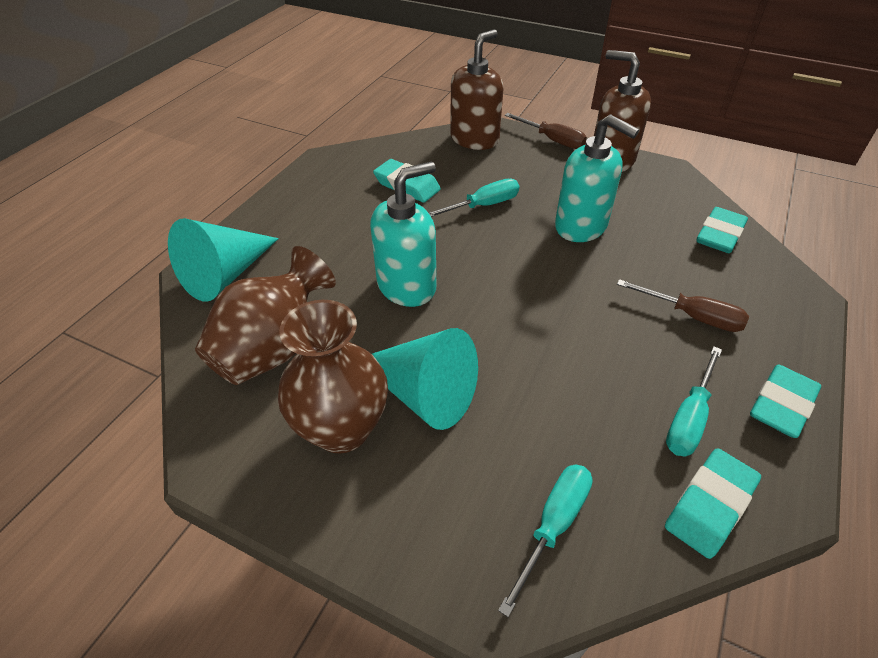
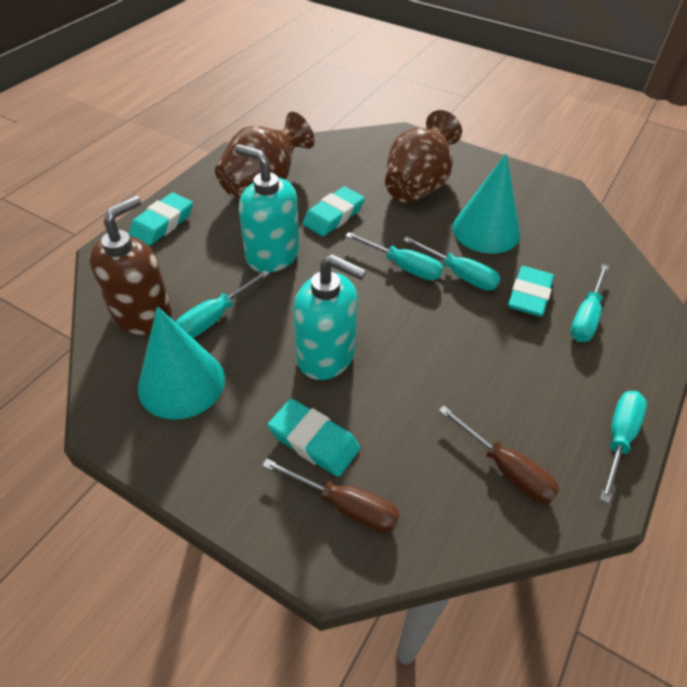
brown soap dispenser: [450,29,503,150] [594,50,651,172] = 2 -> [89,196,172,335] = 1
turquoise screwdriver: [428,179,519,217] [498,465,593,617] [666,346,722,456] = 3 -> [176,270,270,338] [345,232,443,280] [403,236,501,290] [570,264,609,342] [600,391,647,504] = 5

